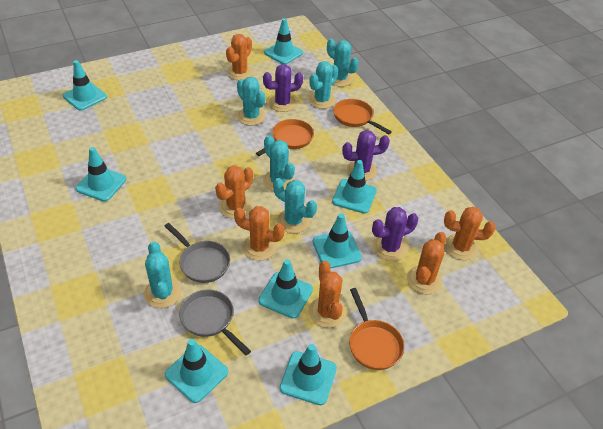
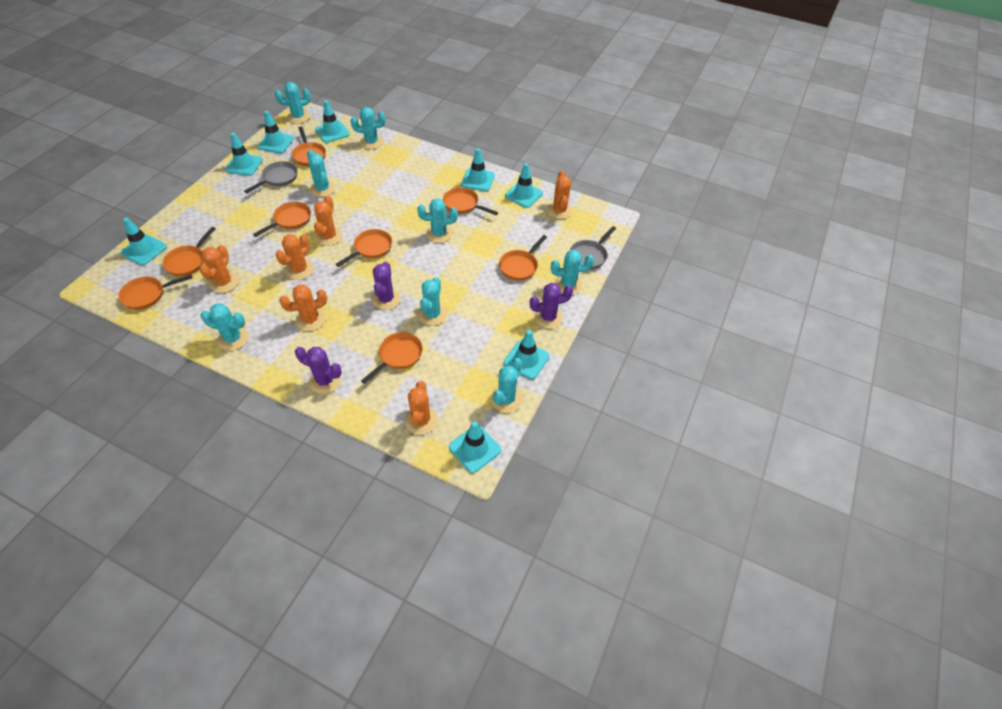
orange pan: [256,119,314,156] [334,99,392,135] [349,288,404,370] = 3 -> [118,275,192,310] [162,227,216,276] [253,201,311,237] [292,127,326,166] [336,229,392,267] [361,332,423,384] [443,187,498,215] [499,235,547,281] = 8
turquoise cactus: [144,241,181,308] [237,77,266,126] [263,135,295,191] [273,178,317,233] [308,61,338,109] [327,39,359,87] = 6 -> [201,303,249,351] [275,82,311,124] [307,150,335,197] [351,107,386,149] [417,198,458,243] [418,277,447,326] [491,358,523,413] [551,249,594,295] = 8

